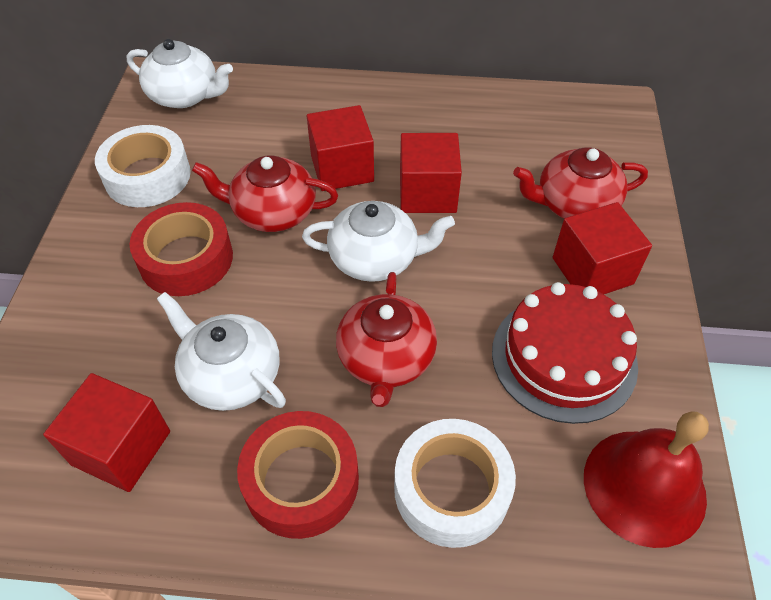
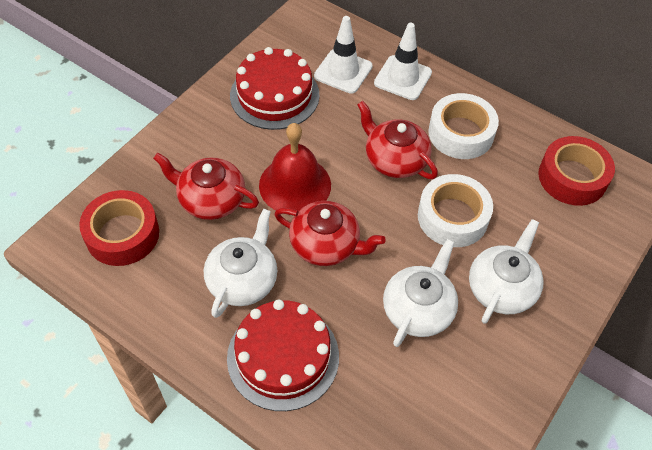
red cake: [492,282,638,424] = 1 -> [227,300,339,411] [230,47,320,130] = 2
red cube: [43,373,170,492] [307,105,374,191] [400,133,462,213] [553,202,652,294] = 4 -> none = 0
white traffic cone: none = 0 -> [314,16,373,94] [374,23,432,100] = 2

